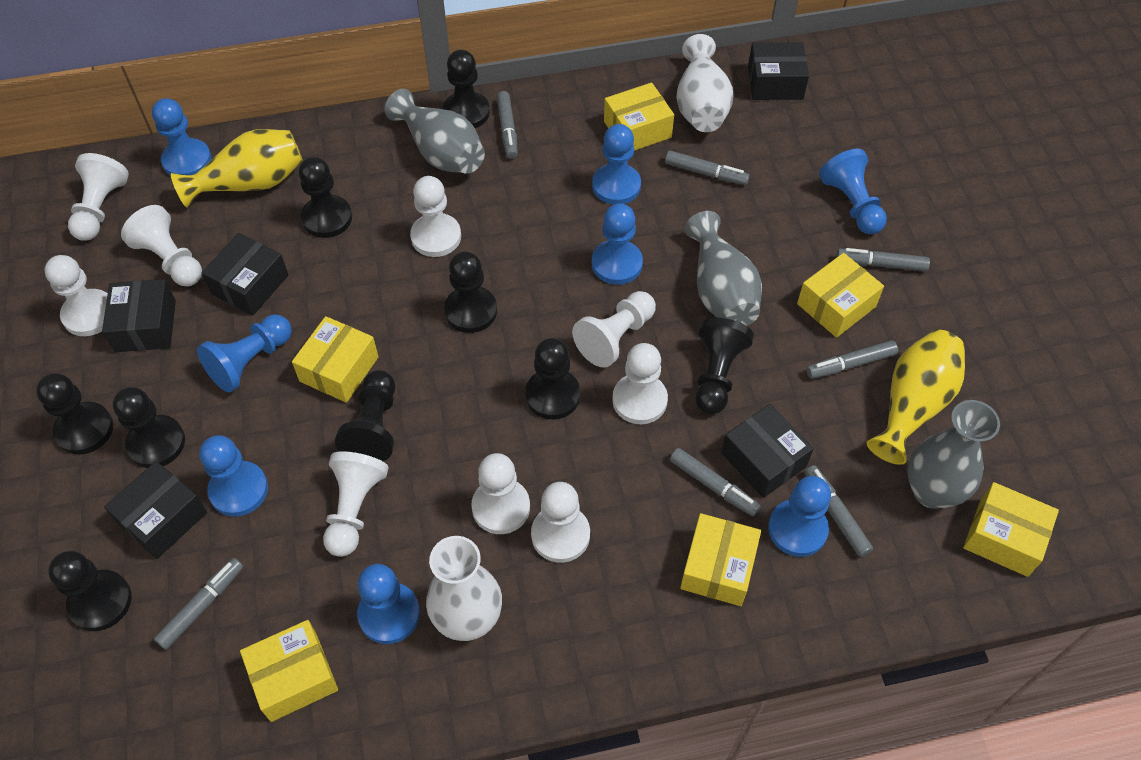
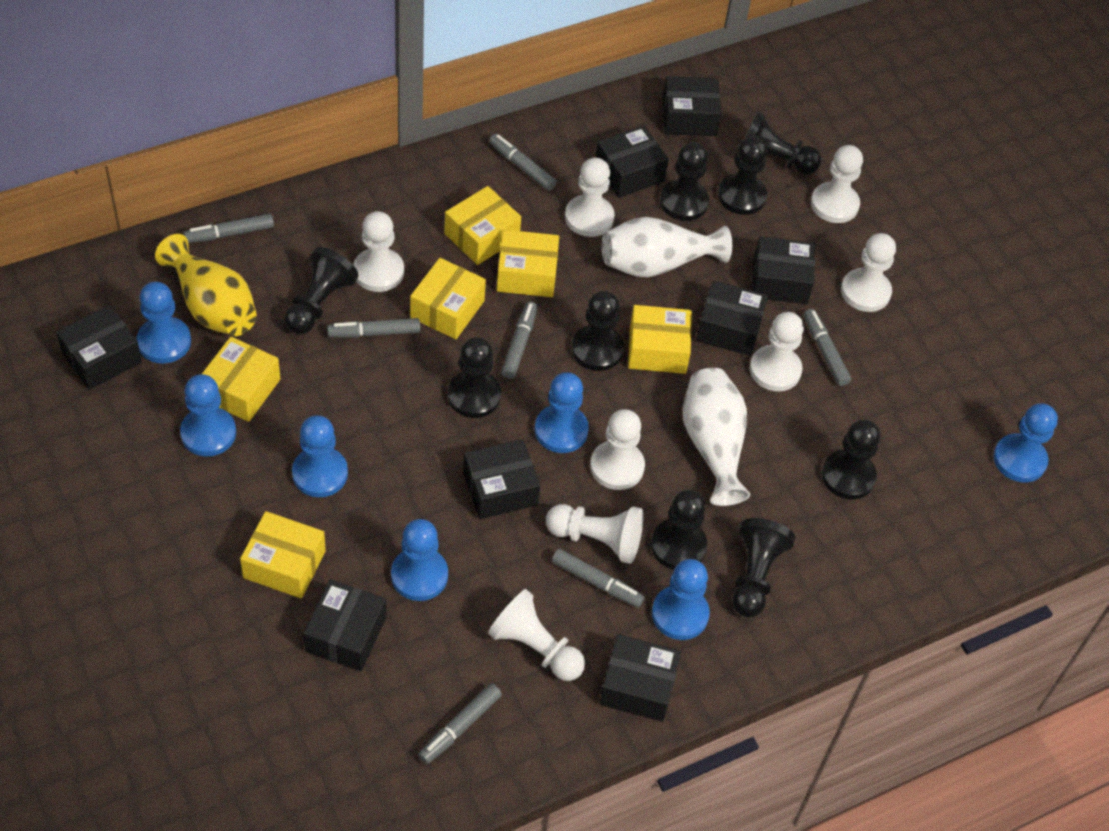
black box: [102,279,176,352] [104,461,207,559] [202,233,288,315] [721,404,814,498] [748,42,809,100] = 5 -> [56,305,142,390] [303,579,386,671] [463,439,540,519] [595,126,669,198] [599,634,681,722] [662,76,721,136] [696,280,768,356] [752,236,815,304] = 8
blue pawn: [152,98,211,176] [197,315,292,393] [199,435,268,517] [357,564,420,644] [592,124,641,205] [592,203,643,285] [768,476,831,557] [819,149,887,234] = 8 -> [137,282,191,364] [180,374,236,456] [292,415,348,497] [391,519,448,601] [535,372,589,453] [652,559,710,640] [993,403,1058,482] = 7
grey vase: [385,89,485,174] [685,211,762,326] [907,400,1000,509] = 3 -> none = 0
white pawn: [45,255,108,336] [68,153,129,241] [121,205,202,286] [323,452,389,557] [410,176,461,257] [471,453,530,534] [531,482,590,563] [572,291,656,368] [612,343,668,424] = 9 -> [353,211,404,292] [488,589,585,681] [546,504,644,564] [565,158,615,237] [590,409,645,490] [750,312,804,391] [811,145,863,223] [841,233,896,312] = 8
yellow vase: [171,129,303,208] [867,329,965,465] = 2 -> [155,234,257,336] = 1

